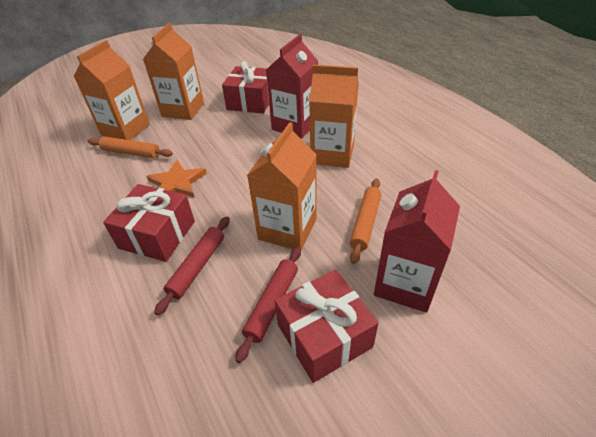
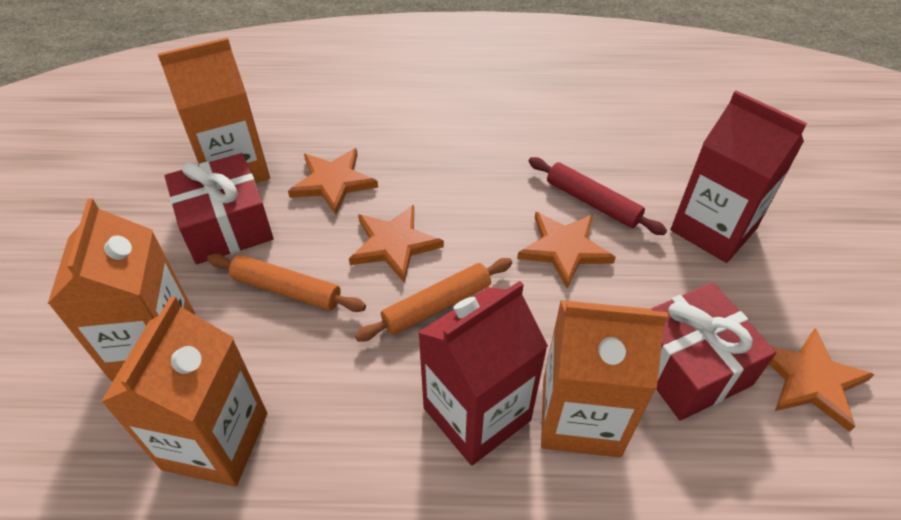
orange star: [146,160,207,198] = 1 -> [288,148,378,215] [349,205,444,283] [517,212,616,288] [769,328,875,432] = 4
red gift: [103,184,195,262] [222,61,269,114] [275,269,379,383] = 3 -> [165,153,274,264] [651,282,776,421] = 2
red rolling pin: [154,217,230,315] [235,247,301,363] = 2 -> [529,157,667,235] = 1

